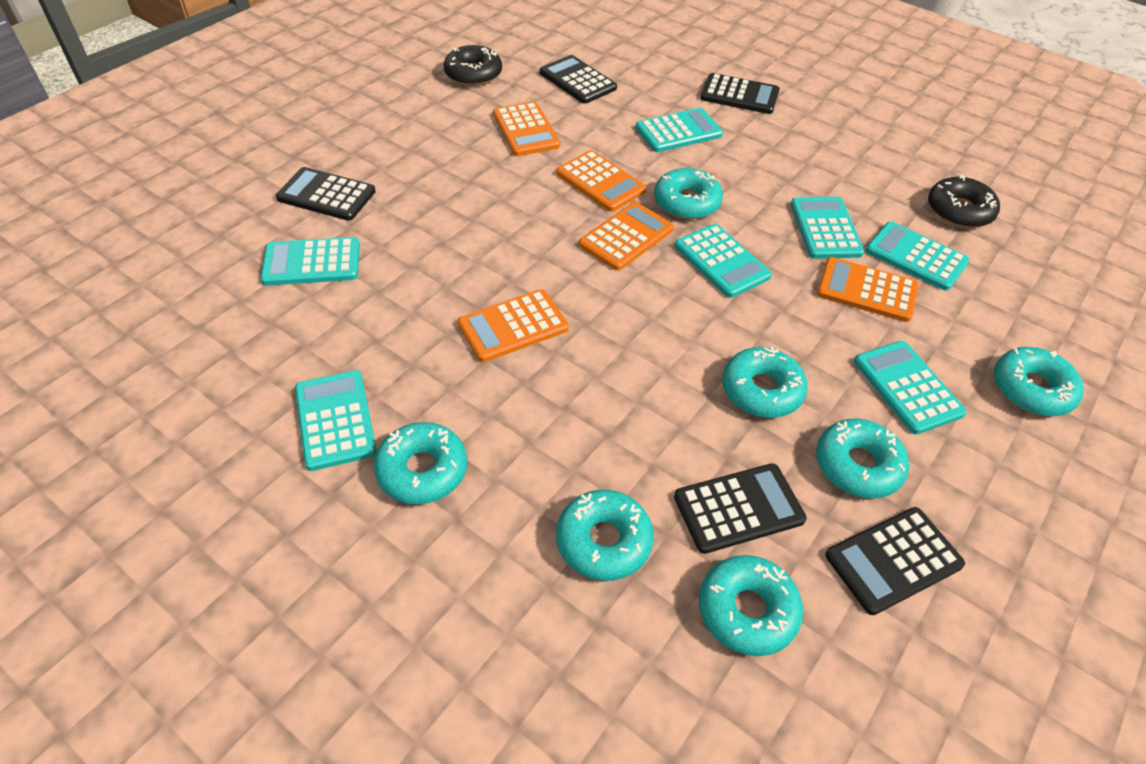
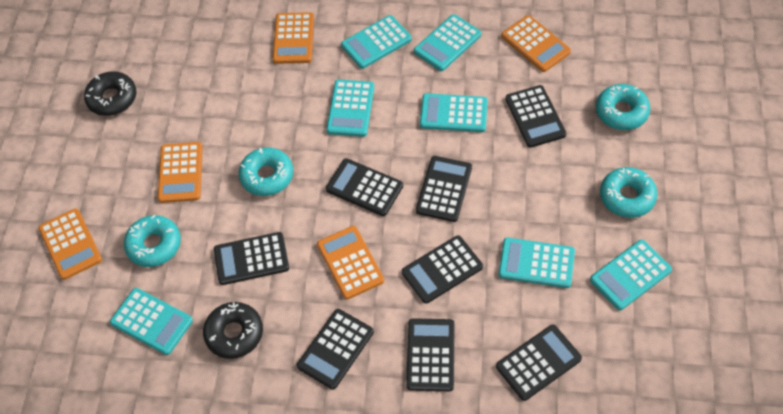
black calculator: [276,167,376,221] [540,55,617,104] [674,463,807,554] [700,73,780,114] [825,507,965,615] = 5 -> [214,232,289,285] [297,309,374,390] [326,158,403,216] [402,235,483,304] [406,318,455,391] [416,156,472,222] [496,325,582,401] [506,85,566,148] = 8
turquoise donut: [374,422,467,504] [556,490,654,581] [654,168,723,219] [699,555,803,656] [722,347,808,418] [816,419,909,498] [994,347,1084,416] = 7 -> [124,215,181,267] [239,147,293,196] [596,84,650,130] [600,167,658,218] = 4

